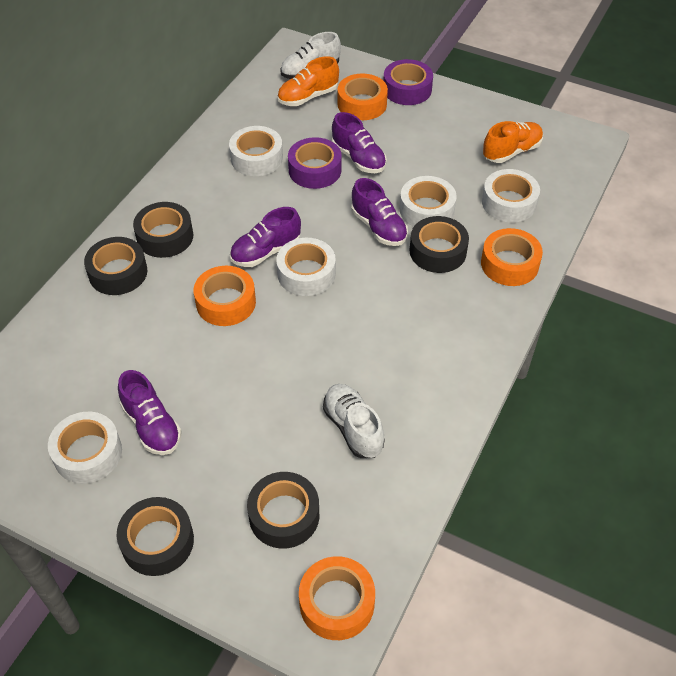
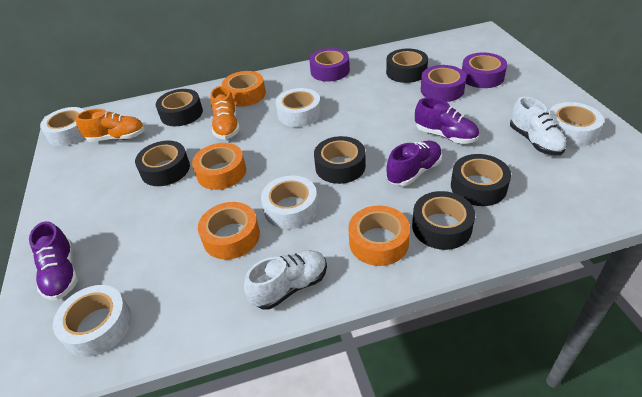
black tape: [84,237,147,295] [117,497,194,576] [133,202,193,258] [247,472,319,549] [409,216,469,273] = 5 -> [135,141,190,186] [156,89,203,126] [314,136,366,184] [386,48,428,83] [412,191,475,250] [451,154,511,206] = 6
purple shoe: [118,370,182,455] [230,207,301,267] [332,112,387,173] [351,178,408,246] = 4 -> [29,221,78,300] [386,141,442,186] [415,98,479,144] = 3
purple tape: [288,137,342,189] [383,59,433,105] = 2 -> [309,48,350,82] [421,65,467,102] [462,53,507,88] = 3

